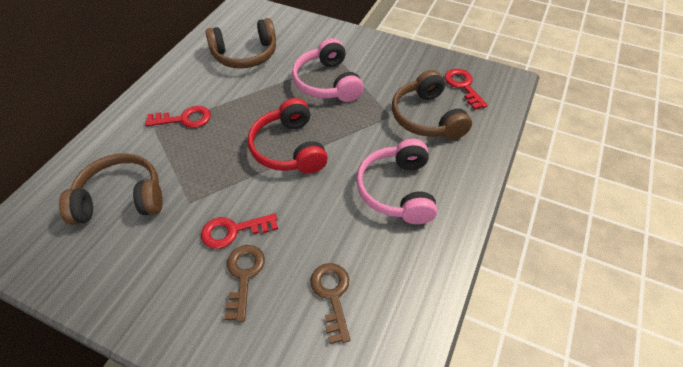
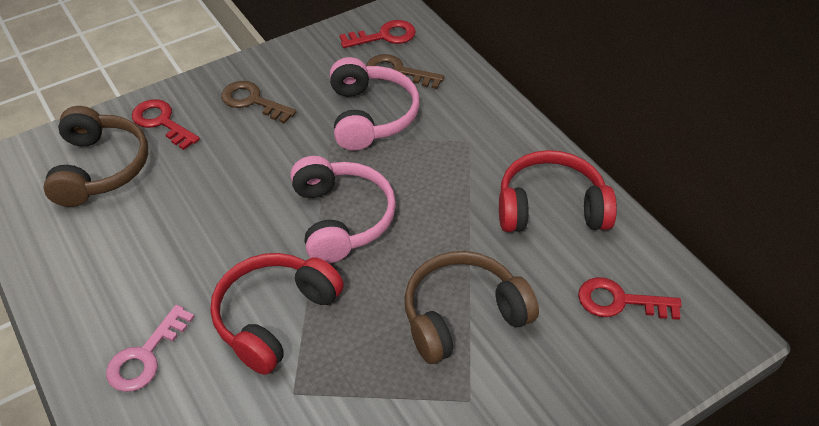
brown headphones: [59,153,163,225] [206,18,276,69] [392,70,472,140] = 3 -> [43,106,148,207] [404,251,539,364] = 2
pink key: none = 0 -> [106,305,195,392] = 1
red headphones: [248,98,328,174] = 1 -> [210,253,344,375] [499,150,617,232] = 2

